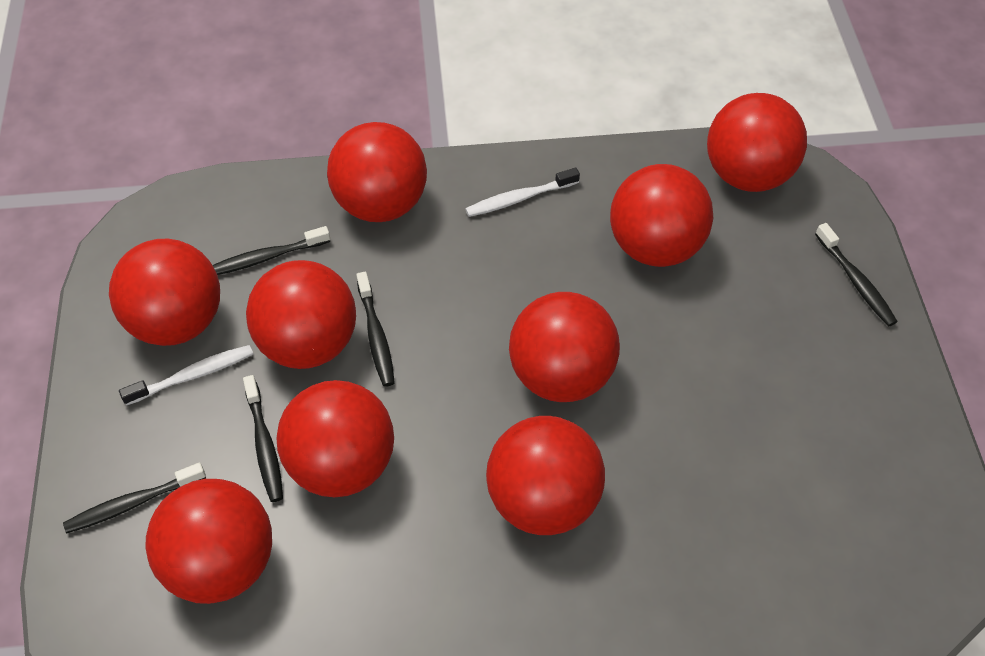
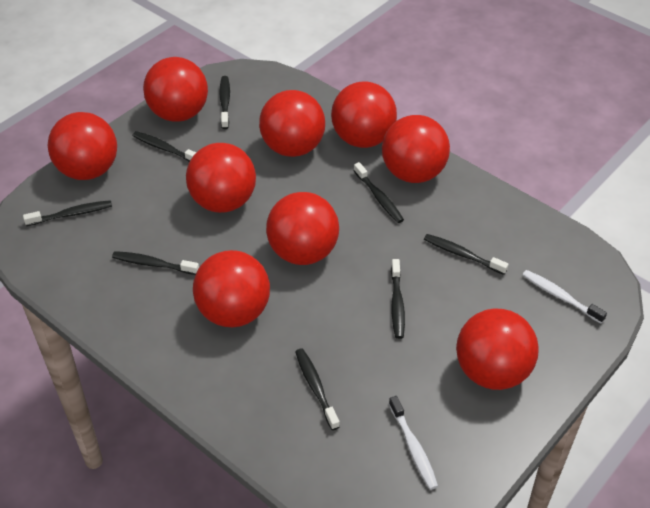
black toothbrush: [63,462,206,533] [213,226,330,275] [243,375,283,502] [356,272,395,387] [815,223,898,326] = 5 -> [23,200,112,226] [112,251,199,275] [132,131,196,162] [219,76,230,129] [295,348,340,430] [354,162,404,223] [391,259,405,339] [424,234,509,275] = 8

